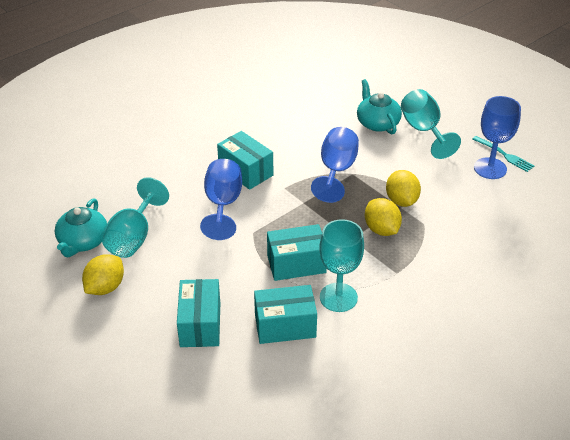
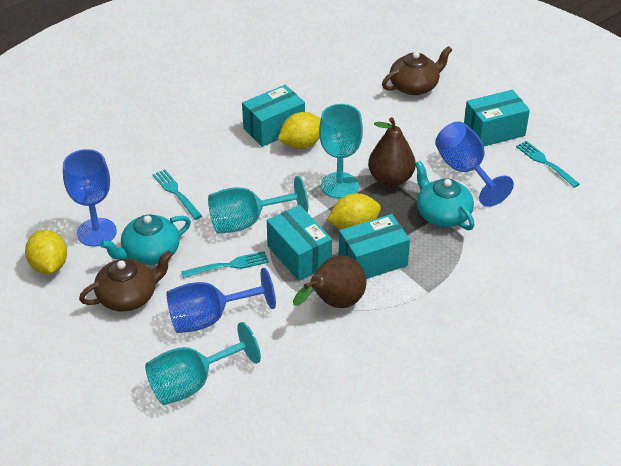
brown pear: none = 0 -> [293,255,367,308] [368,117,416,187] = 2
brown teapot: none = 0 -> [79,250,173,312] [382,46,452,95] = 2
turquoise fork: [472,136,534,172] = 1 -> [153,170,202,220] [181,251,269,278] [516,141,580,188] = 3

